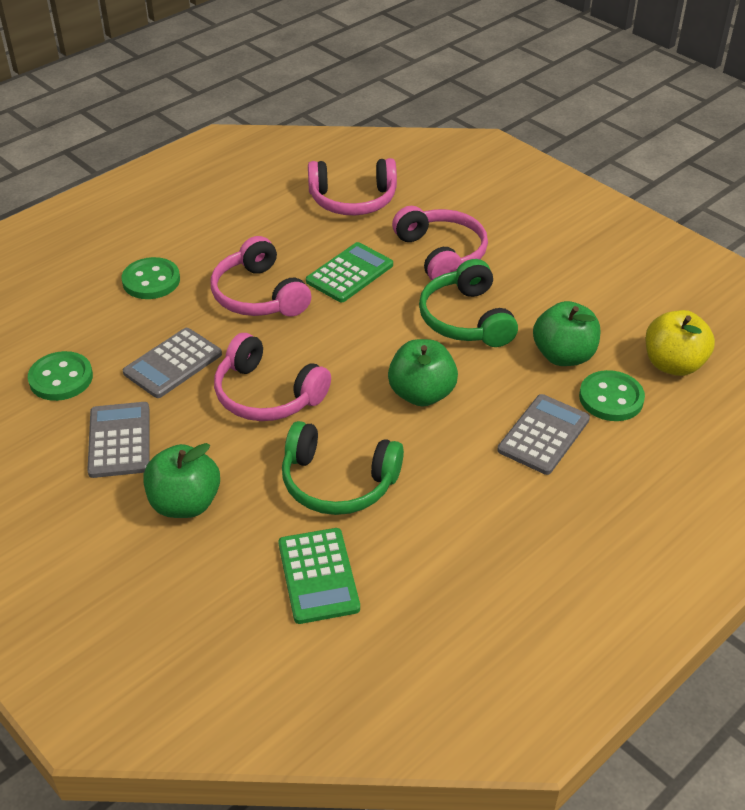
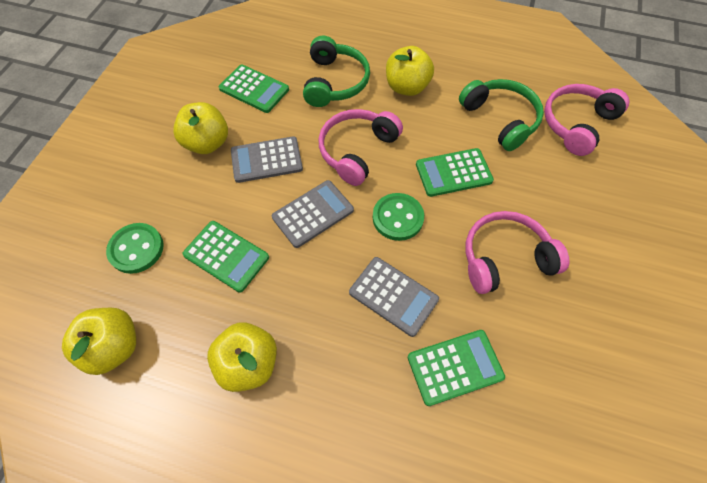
green apple: [143,443,220,518] [388,339,458,407] [533,301,600,366] = 3 -> none = 0
green button: [28,351,93,401] [122,257,180,299] [579,370,645,421] = 3 -> [106,223,164,274] [373,193,424,241] = 2
green calculator: [278,528,360,624] [306,242,393,302] = 2 -> [182,221,269,293] [219,64,289,113] [408,330,505,406] [416,148,494,197] = 4
pink headphones: [211,236,311,317] [214,333,331,421] [308,158,397,215] [392,206,488,281] = 4 -> [318,109,403,186] [465,211,570,294] [544,84,629,156] = 3
yellow apple: [645,310,715,376] = 1 -> [62,308,136,375] [173,102,228,154] [207,322,277,392] [386,46,434,96] = 4

